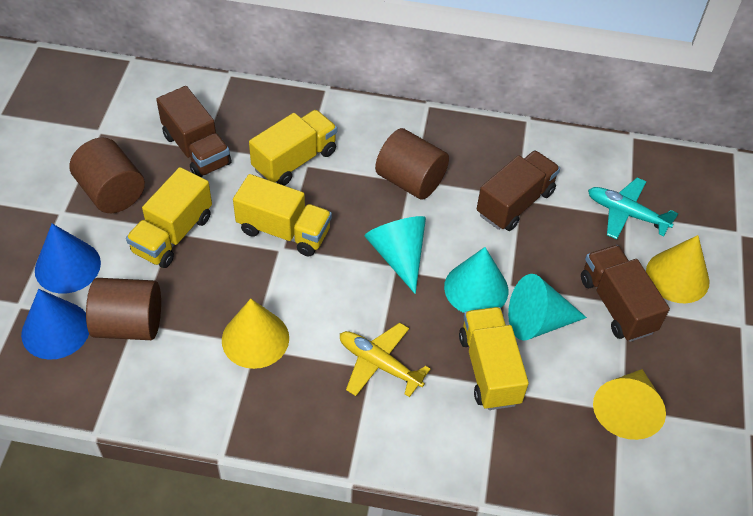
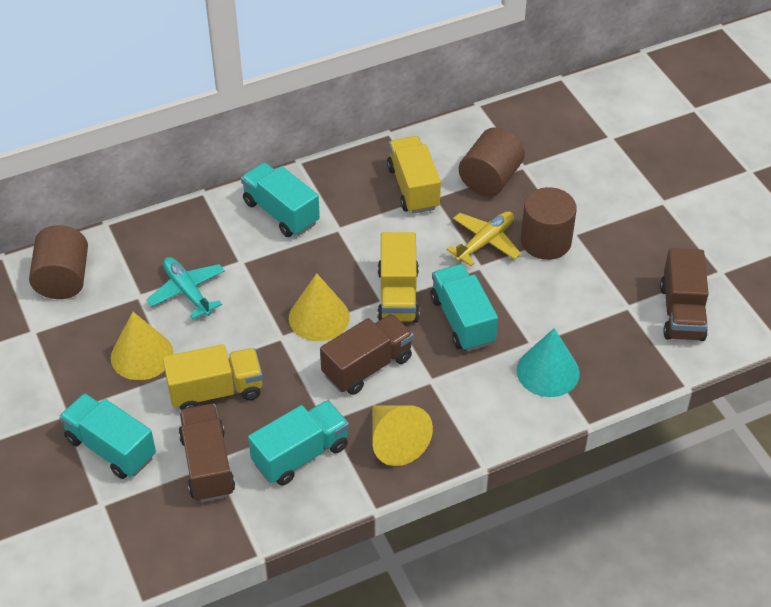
blue cone: [21,289,89,360] [35,223,101,293] = 2 -> none = 0
turquoise cone: [364,216,426,294] [444,247,508,313] [508,274,587,341] = 3 -> [516,328,580,397] = 1
turquoise truck: none = 0 -> [59,393,156,479] [241,163,320,237] [248,400,349,486] [430,264,498,351] = 4
yellow truck: [126,167,212,268] [233,174,332,256] [249,110,337,186] [459,307,529,410] = 4 -> [163,344,263,410] [378,232,420,323] [387,136,441,214] = 3

